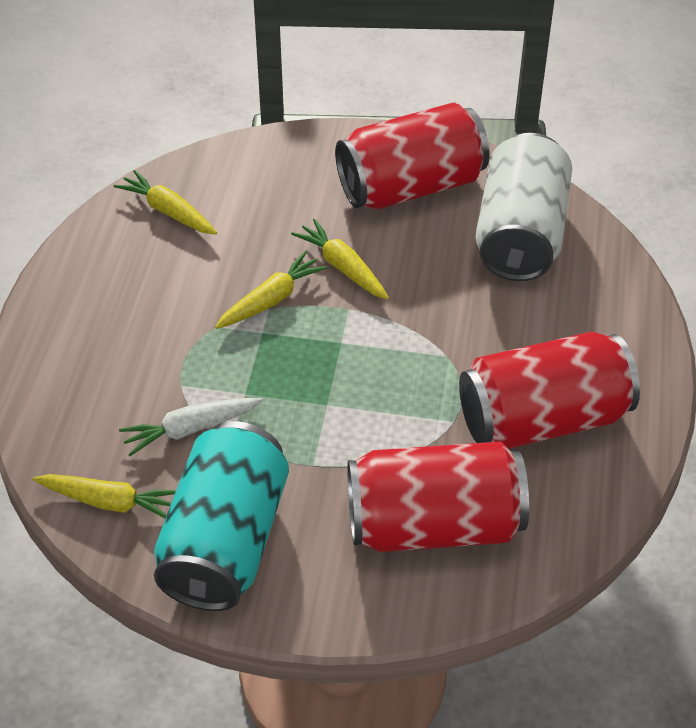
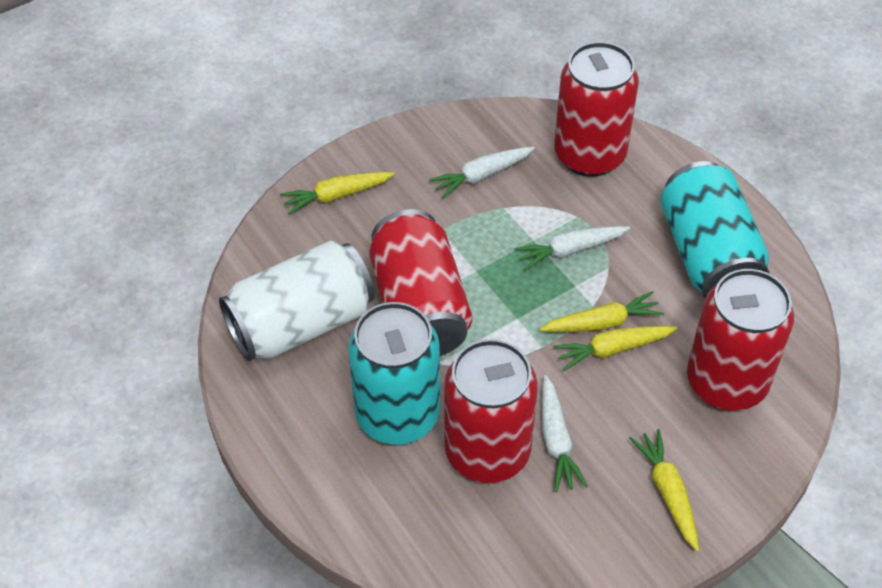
red can: [335,103,490,209] [347,441,529,552] [459,331,640,449] = 3 -> [369,209,472,356] [444,339,538,483] [554,42,639,177] [687,269,794,410] = 4
turquoise can: [154,421,289,611] = 1 -> [348,302,440,445] [660,161,770,298] = 2
white carrot: [119,398,263,456] = 1 -> [429,146,535,198] [514,226,630,270] [542,375,588,492] = 3

